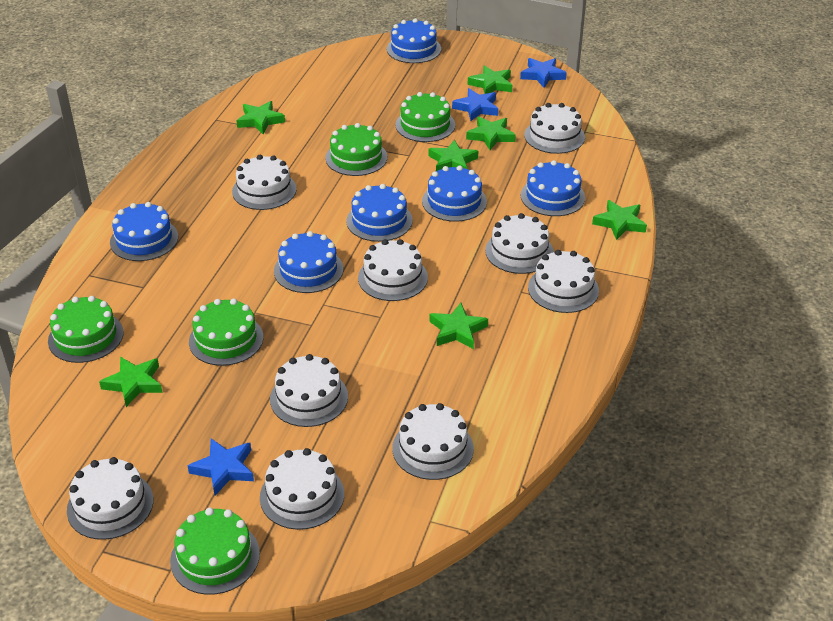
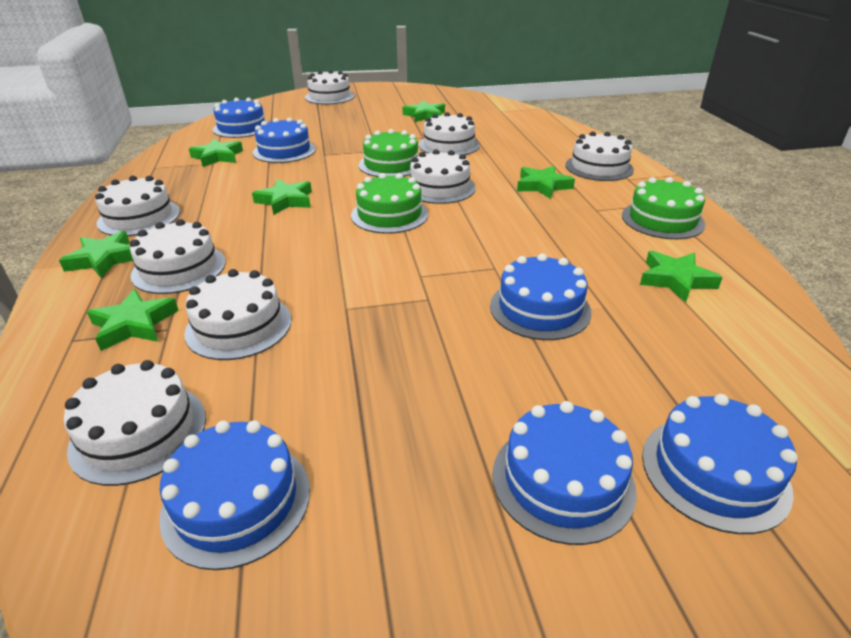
blue star: [188,438,254,495] [452,88,498,121] [520,58,567,88] = 3 -> none = 0
green cake: [48,296,124,363] [170,507,260,595] [189,299,263,366] [325,123,387,176] [395,92,455,142] = 5 -> [351,173,428,234] [359,129,418,177] [622,177,705,239] = 3
white cake: [67,457,153,540] [232,155,297,210] [260,448,344,530] [270,354,348,427] [358,239,428,301] [392,403,474,480] [485,213,554,274] [524,103,585,154] [528,250,599,313] = 9 -> [64,360,206,486] [95,176,180,236] [130,219,226,294] [184,269,291,360] [305,70,355,104] [410,149,475,204] [419,112,480,155] [565,131,634,181] = 8

